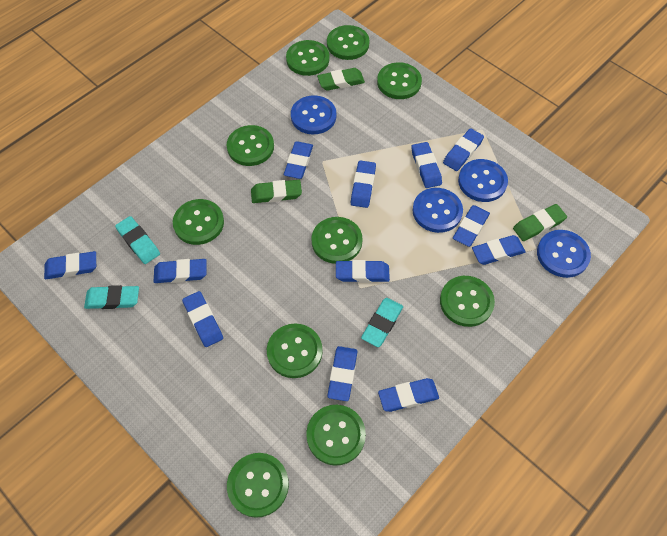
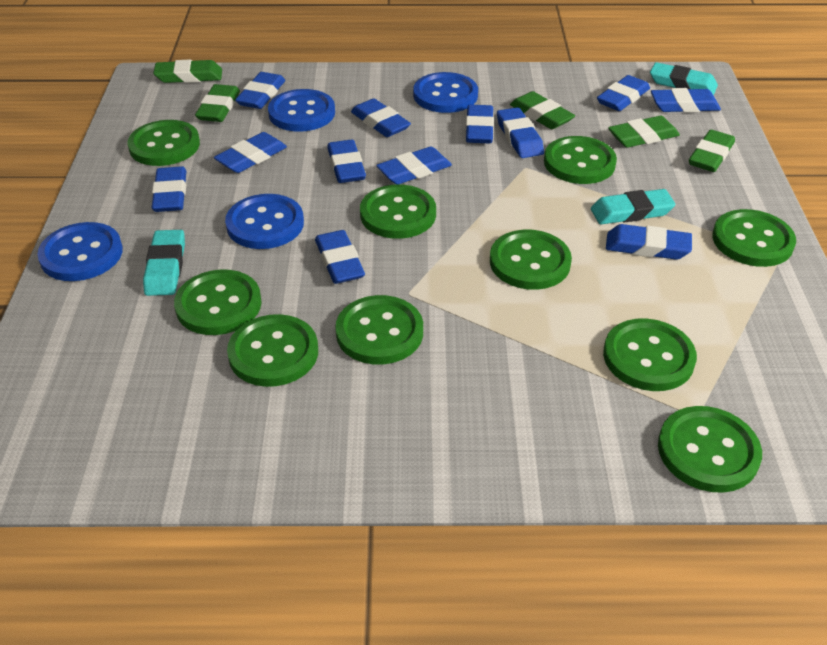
green eraser: [251,180,302,203] [317,68,365,91] [513,204,567,241] = 3 -> [153,59,222,83] [195,84,240,122] [510,91,575,129] [608,116,680,148] [689,130,735,172] = 5

